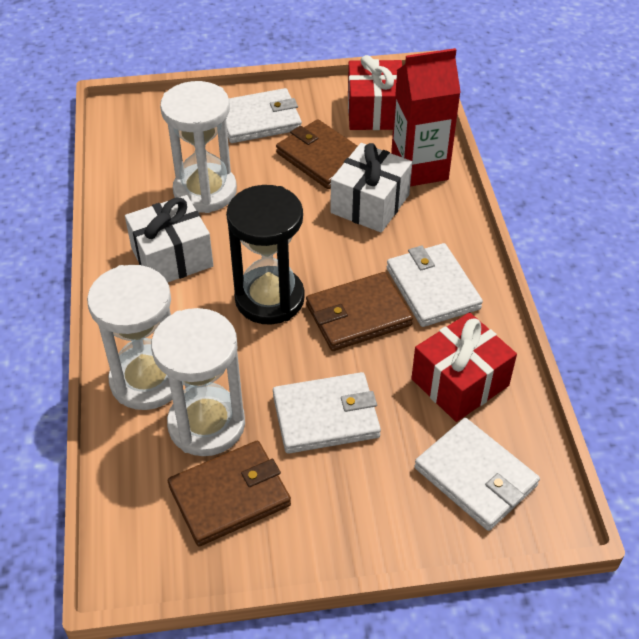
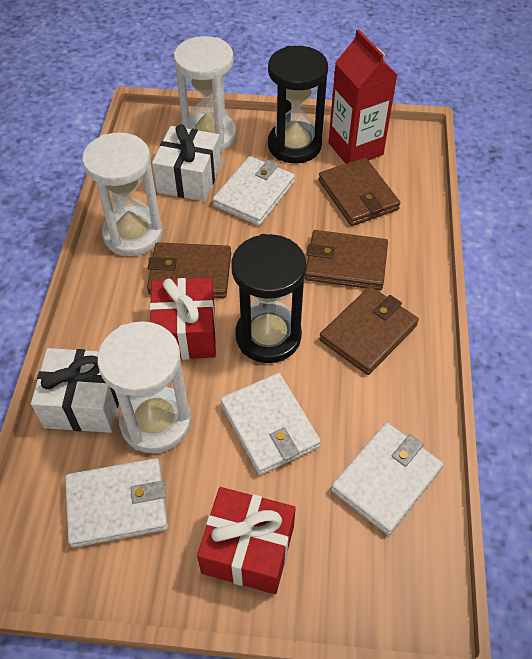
black hourglass: [226,185,305,325] = 1 -> [231,234,307,363] [268,46,328,163] = 2
brown wallet: [168,441,291,546] [276,119,358,189] [306,272,413,351] = 3 -> [147,242,231,298] [305,230,388,290] [319,158,400,226] [319,286,419,375] = 4

